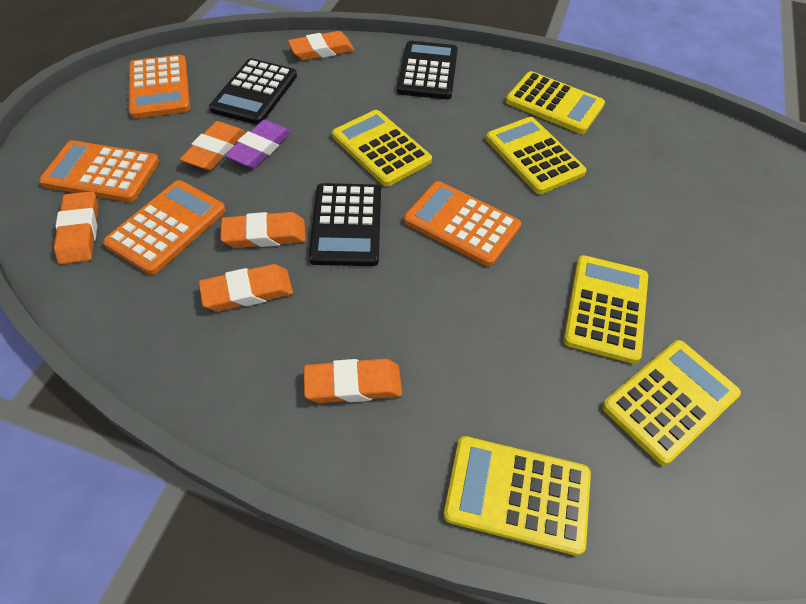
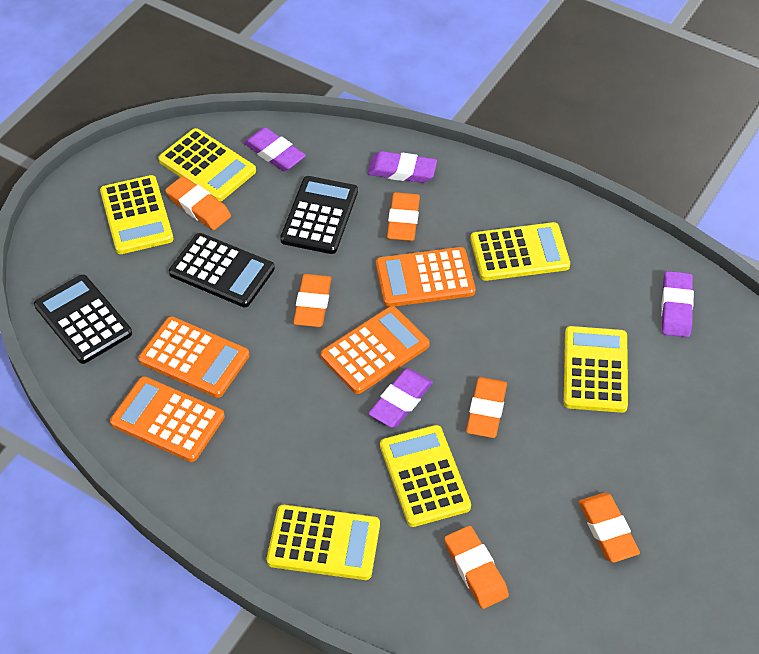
purple eraser: [225,120,291,168] = 1 -> [244,127,306,171] [367,151,437,183] [368,369,433,428] [661,271,694,337] = 4

